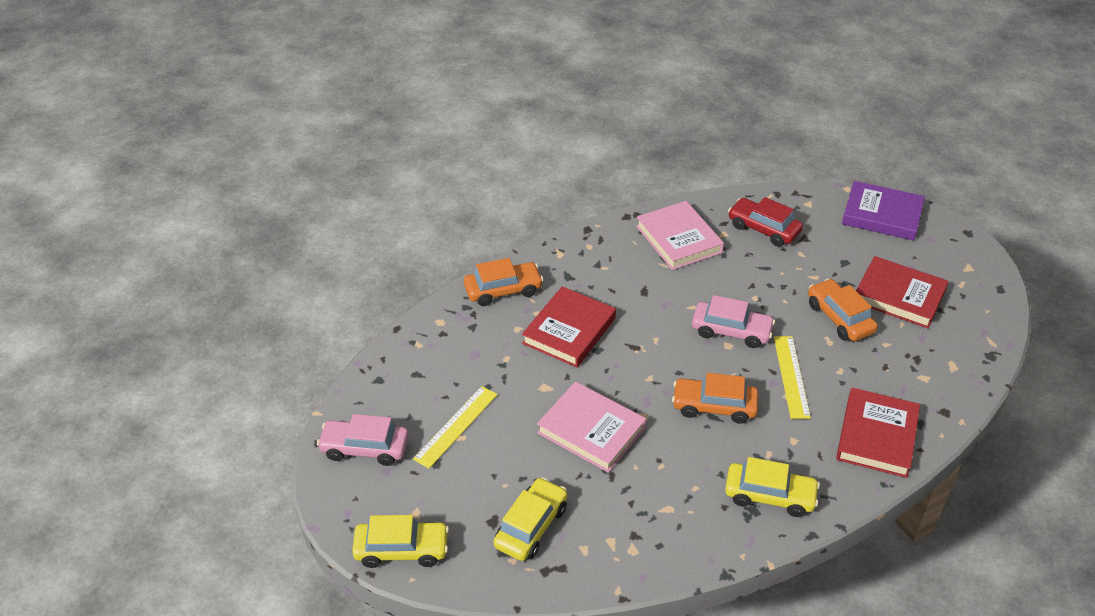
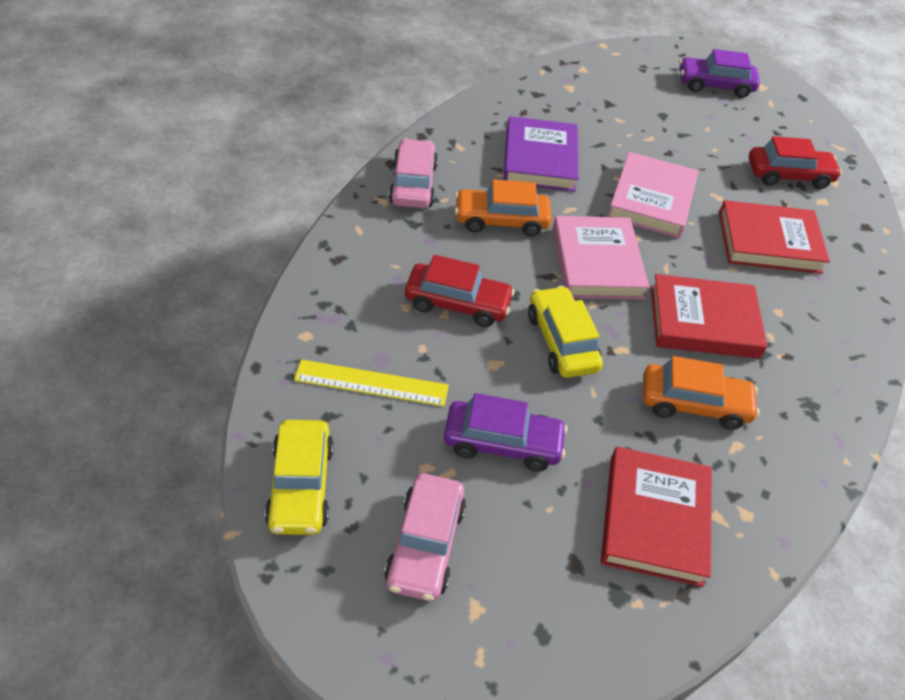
orange car: [464,258,543,306] [672,373,758,424] [808,279,878,341] = 3 -> [455,180,552,237] [643,356,760,430] = 2
purple car: none = 0 -> [444,393,568,471] [679,49,760,98] = 2
red car: [728,197,803,247] = 1 -> [405,255,515,327] [749,136,842,189] = 2
yellow car: [352,515,449,568] [493,477,567,561] [725,457,820,517] = 3 -> [265,420,334,535] [528,286,603,378] = 2
yellow ruler: [413,386,498,468] [774,336,811,419] = 2 -> [294,359,449,407] = 1

